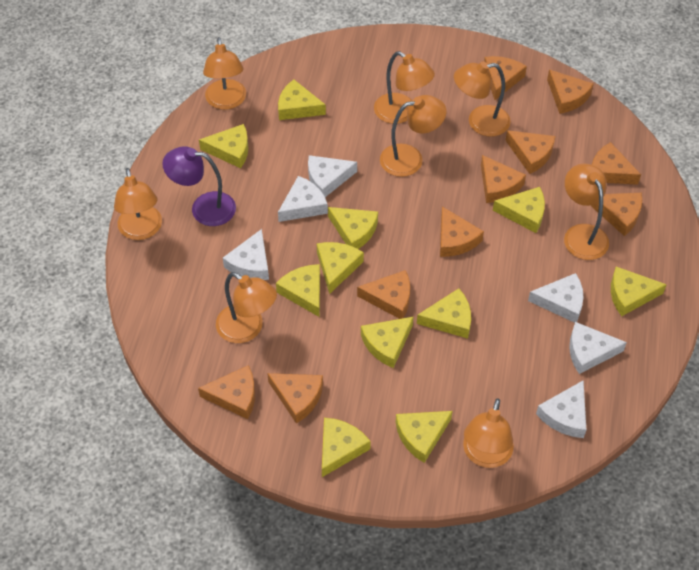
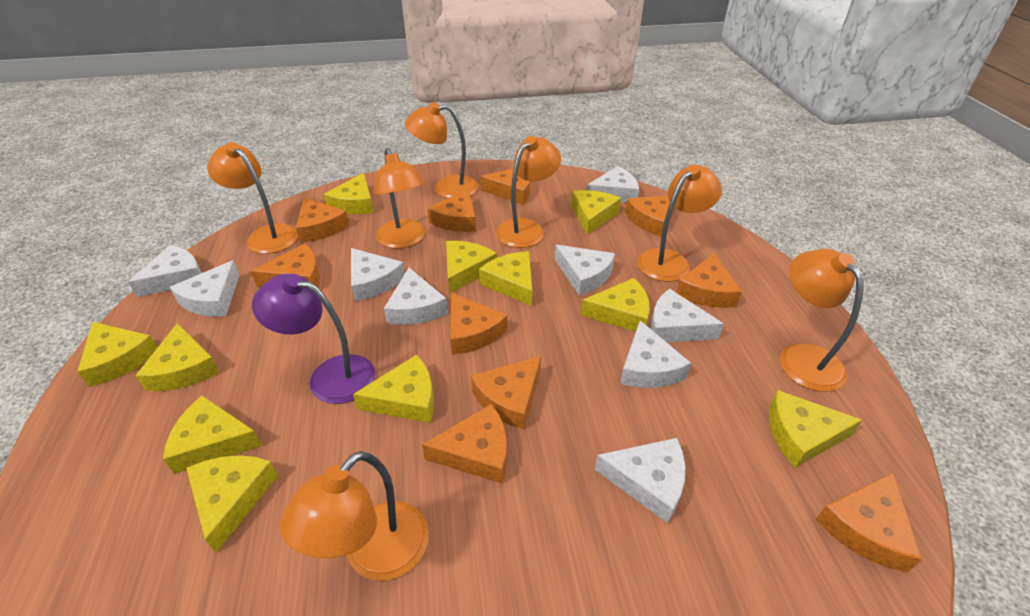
orange lamp: [114,168,162,240] [203,37,246,110] [216,272,277,343] [374,51,435,124] [380,95,446,177] [454,61,511,137] [463,398,514,468] [564,164,609,260] = 8 -> [207,142,298,254] [279,451,429,581] [374,148,425,249] [405,102,478,198] [496,136,561,248] [637,164,722,282] [780,249,864,392] = 7
white cheese: [223,229,269,280] [278,176,328,222] [308,155,357,197] [528,273,584,323] [536,380,586,438] [569,322,627,374] = 6 -> [128,245,202,297] [170,260,240,317] [351,248,405,301] [384,268,448,325] [555,245,615,296] [586,166,639,203] [595,438,685,523] [620,321,691,388] [650,289,724,342] = 9

